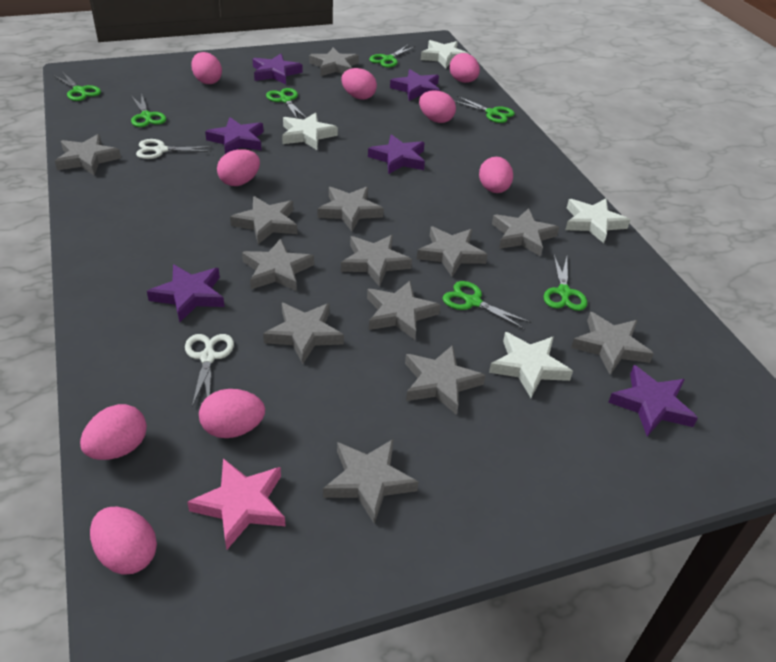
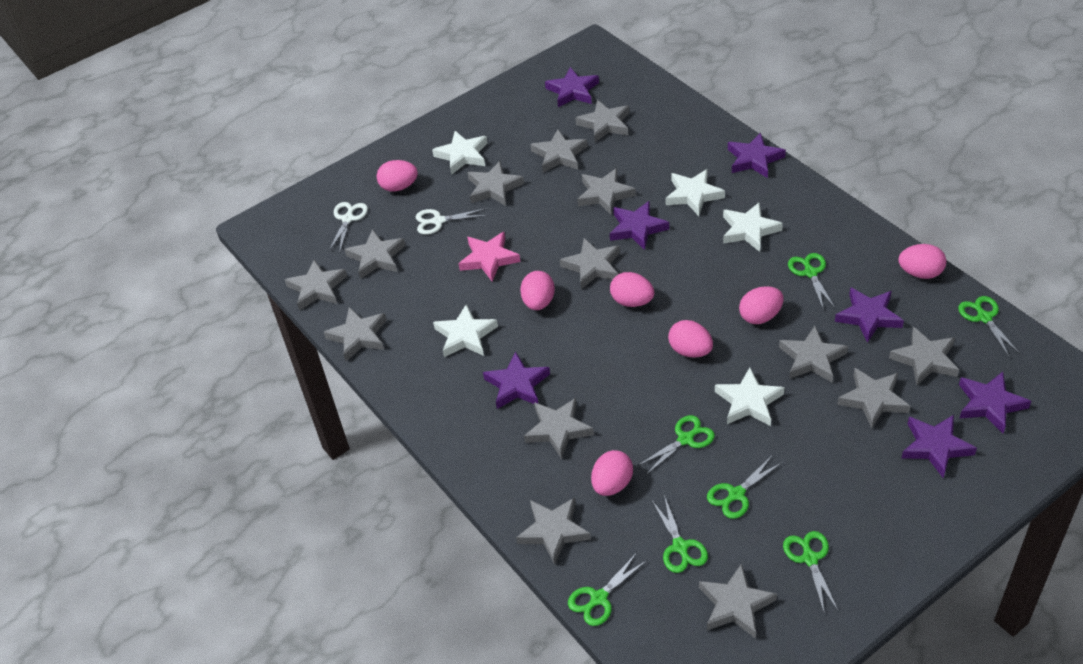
grey star: [55,134,121,175] [230,196,297,244] [242,238,314,291] [263,303,344,364] [309,48,359,76] [317,187,384,231] [323,439,419,524] [341,235,412,287] [367,281,441,340] [405,345,486,415] [417,227,488,277] [492,208,559,257] [571,312,654,375] = 13 -> [285,259,347,311] [324,307,387,361] [344,229,406,279] [467,161,524,206] [516,497,591,565] [524,398,594,459] [530,129,587,172] [560,238,620,289] [576,100,629,142] [577,168,636,215] [699,563,777,639] [779,326,848,382] [837,368,910,429] [889,327,959,385] = 14
pink egg: [80,404,147,460] [90,506,157,574] [191,52,222,84] [199,389,265,438] [217,149,260,186] [341,68,377,100] [419,90,456,123] [450,53,480,83] [479,157,513,193] = 9 -> [377,160,418,192] [520,271,555,310] [591,450,633,496] [610,272,655,307] [668,320,713,357] [739,286,784,324] [898,244,946,279] = 7
purple star: [147,264,225,322] [205,117,263,154] [253,54,303,84] [368,134,425,174] [390,69,440,101] [608,365,698,436] = 6 -> [483,351,550,409] [545,67,599,107] [610,201,669,250] [728,133,786,178] [835,287,904,343] [902,415,977,478] [959,372,1031,433] = 7
white star: [282,112,338,150] [421,40,469,68] [489,332,573,398] [565,198,630,243] = 4 -> [432,131,488,175] [433,304,498,357] [666,169,725,216] [715,368,785,426] [723,202,783,252] = 5

